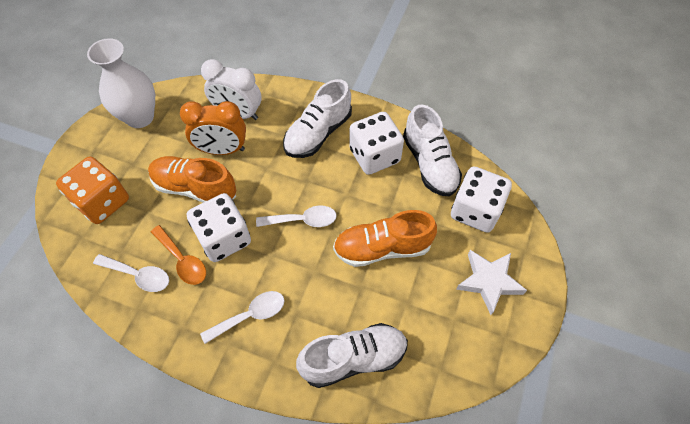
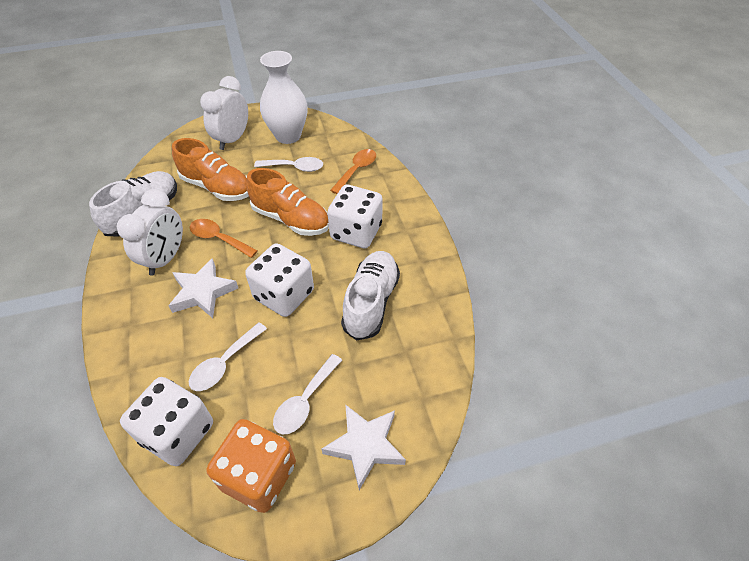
orange clock: [180,101,246,155] = 1 -> none = 0
orange spoon: [151,225,206,285] = 1 -> [190,219,258,258] [330,149,376,194] = 2
white clock: [201,59,261,120] = 1 -> [117,189,183,276] [200,76,248,150] = 2
white shoe: [283,79,352,158] [296,323,408,388] [403,104,462,196] = 3 -> [89,171,177,237] [341,251,400,341] = 2
white star: [456,250,527,315] = 1 -> [168,258,238,318] [321,404,406,490] = 2

